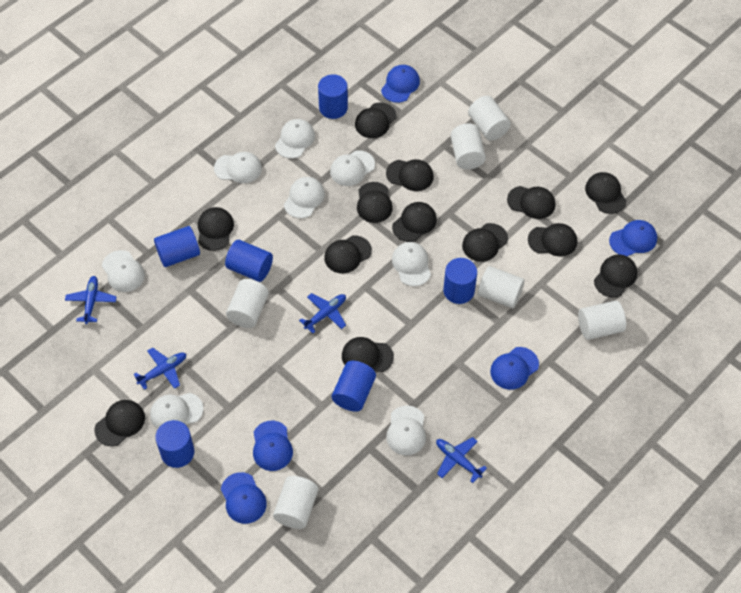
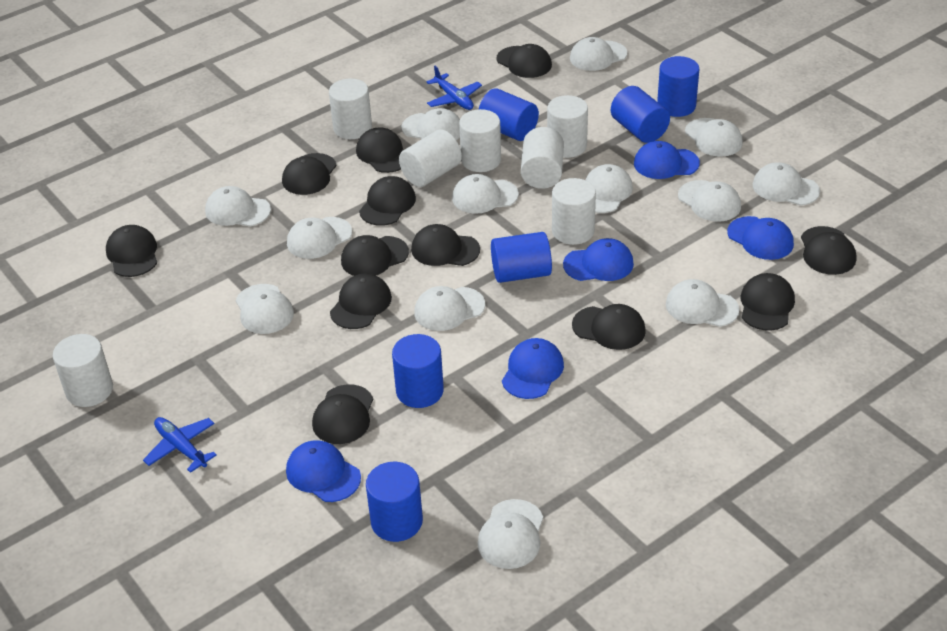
black cap: [95,400,145,446] [198,207,234,251] [324,236,372,273] [342,337,394,372] [355,103,397,138] [357,182,393,223] [386,159,434,191] [392,202,437,242] [462,223,508,262] [507,186,555,219] [528,223,577,257] [585,172,626,214] [594,255,637,297] = 13 -> [106,225,157,277] [282,153,337,195] [312,384,373,444] [330,273,392,329] [341,235,409,276] [356,128,404,173] [359,176,416,226] [411,224,480,266] [496,44,552,78] [572,304,646,350] [741,273,795,331] [801,226,856,275] = 12
blue plane: [65,276,117,324] [133,348,186,390] [299,293,346,333] [436,437,487,483] = 4 -> [143,417,217,473] [427,66,482,110] = 2
white cap: [102,250,145,292] [150,393,204,429] [214,152,262,183] [275,119,315,159] [284,177,325,218] [330,150,375,186] [386,405,426,455] [392,242,431,286] = 8 -> [205,186,271,227] [236,284,294,334] [287,217,352,259] [402,108,460,140] [414,286,485,331] [452,174,519,214] [478,499,543,569] [570,37,627,71] [585,164,633,213] [666,279,739,327] [678,180,741,222] [685,118,743,157] [753,162,820,206] = 13
white cylinder: [226,279,269,328] [273,476,318,529] [451,124,486,170] [468,96,511,141] [478,266,525,308] [578,301,626,340] = 6 -> [53,334,113,407] [329,79,372,139] [399,130,462,187] [459,109,501,172] [521,127,564,189] [547,95,588,158] [552,178,596,245] = 7

